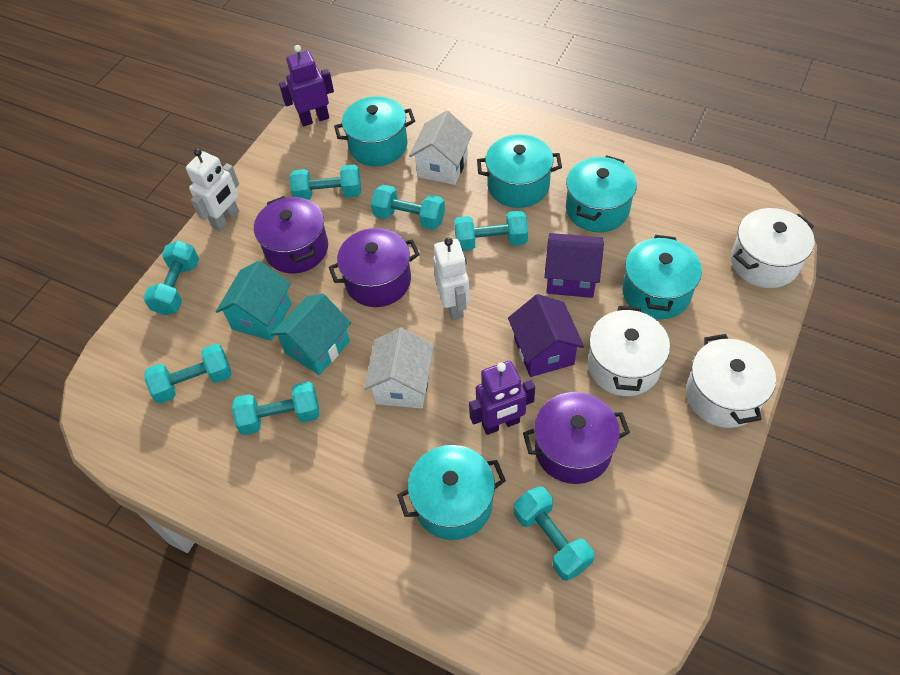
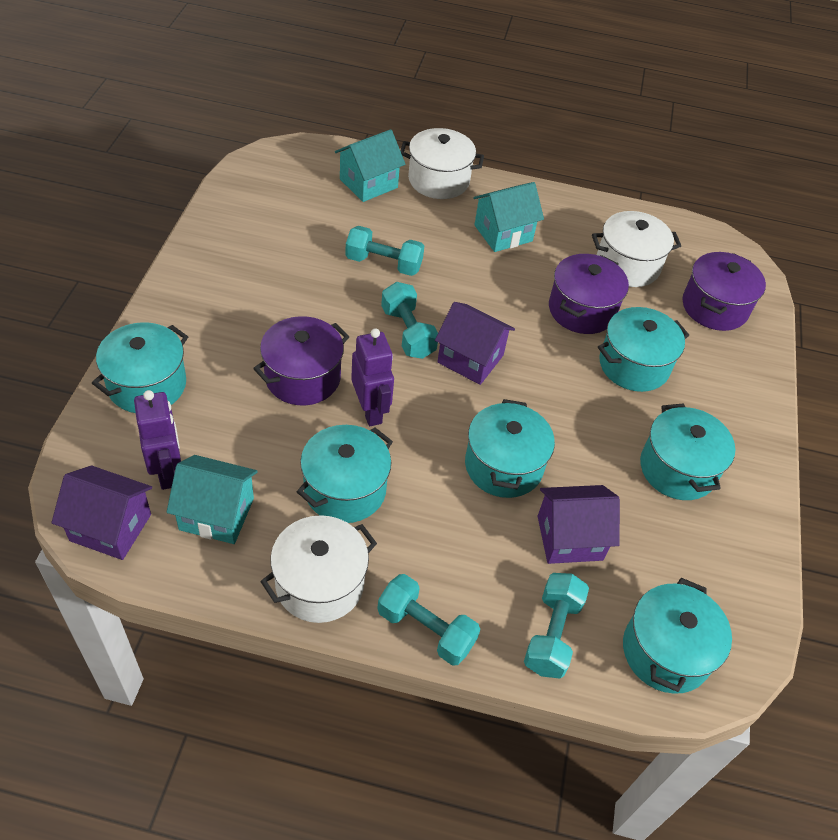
purple house: [508,294,584,377] [544,233,604,298] = 2 -> [51,466,152,560] [435,302,515,385] [538,485,620,564] = 3
turquoise dumbbell: [143,240,199,315] [144,344,232,404] [232,382,319,435] [290,164,361,200] [371,185,445,230] [454,211,528,251] [514,486,594,581] = 7 -> [345,226,424,276] [377,574,480,666] [381,282,438,359] [524,573,589,679] = 4
turquoise house: [216,261,291,341] [271,294,351,375] = 2 -> [166,455,258,544] [335,129,405,202] [473,182,544,252] = 3
turquoise pot: [334,96,415,166] [397,445,506,540] [477,134,562,208] [566,155,637,232] [622,235,702,319] = 5 -> [92,322,188,413] [297,425,393,523] [465,399,555,498] [598,307,689,392] [623,578,732,694] [640,403,735,500] = 6
white house: [364,327,434,409] [409,110,473,185] = 2 -> none = 0
white robot: [186,149,239,231] [433,237,470,320] = 2 -> none = 0

